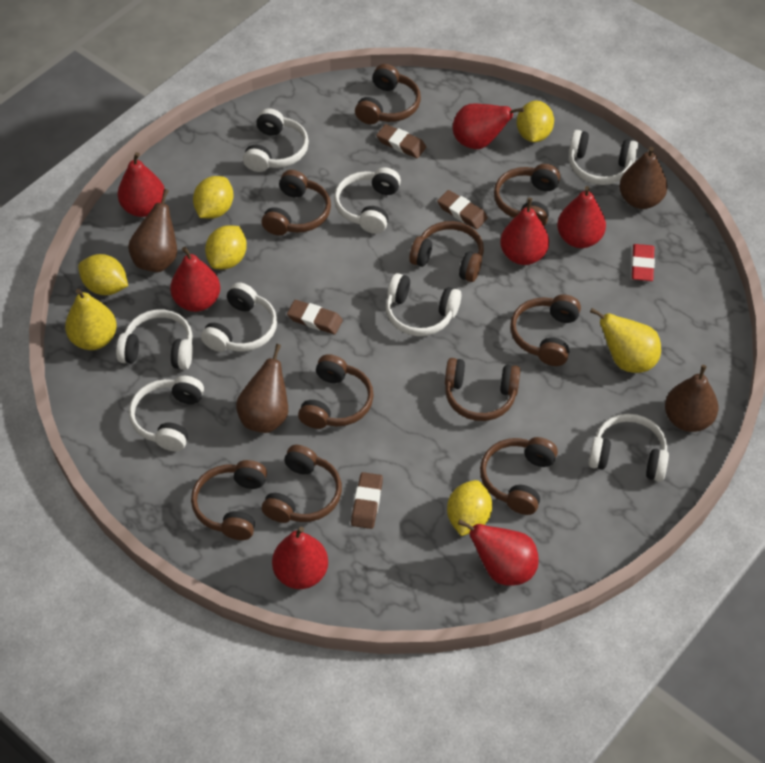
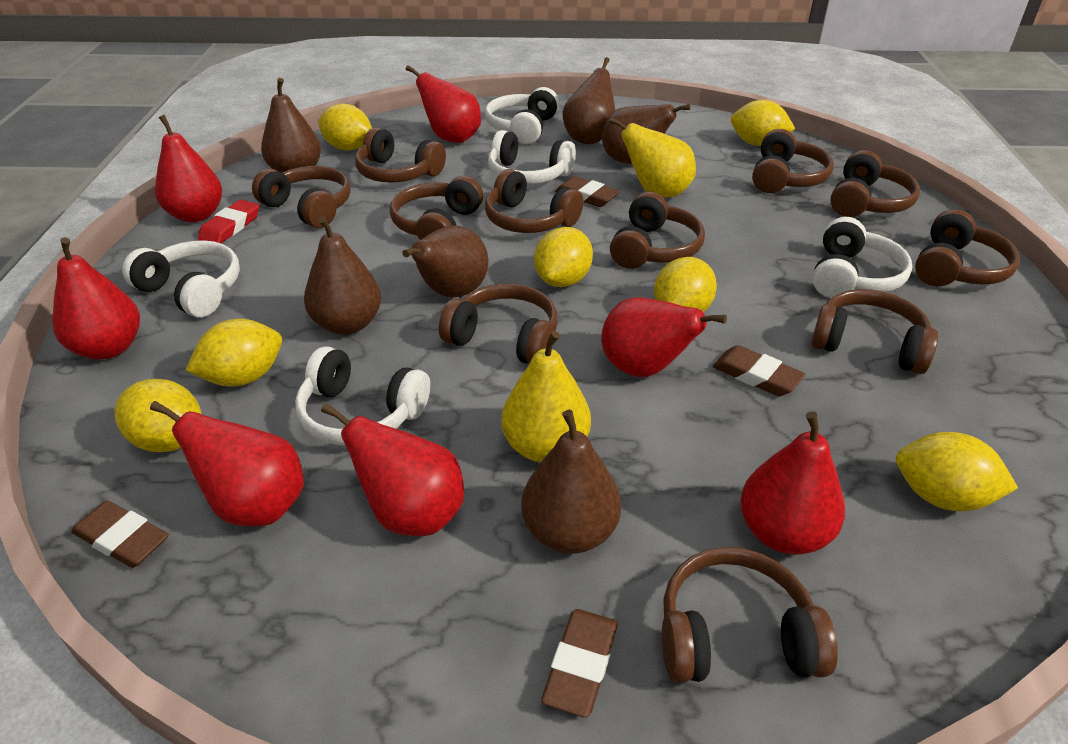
brown headphones: [191,460,267,540] [262,170,331,235] [262,445,342,523] [298,354,374,429] [355,64,421,124] [409,221,484,282] [445,358,520,421] [480,437,558,515] [494,164,560,226] [510,294,581,366] = 10 -> [252,166,351,228] [355,127,446,183] [390,176,483,240] [439,284,558,364] [485,169,583,233] [610,192,705,269] [662,547,838,683] [752,129,834,193] [811,289,938,374] [830,150,920,217] [915,209,1020,286] = 11
brown pear: [128,189,177,272] [236,344,288,433] [619,147,667,209] [665,365,719,432] = 4 -> [261,78,321,173] [304,216,381,335] [403,226,488,298] [521,410,621,554] [562,57,615,144] [602,104,690,164] = 6
white headphones: [116,310,193,370] [129,376,204,451] [201,282,277,352] [243,108,309,172] [334,167,401,234] [386,273,461,336] [569,130,638,185] [588,414,669,482] = 8 -> [122,240,240,317] [295,346,430,445] [485,87,559,144] [488,130,576,184] [812,217,912,298] = 5
yellow lemon: [78,254,128,295] [193,176,233,219] [205,225,247,269] [447,480,492,536] [517,101,554,142] = 5 -> [114,379,202,452] [185,319,282,387] [318,103,372,150] [534,227,593,287] [654,257,717,312] [731,100,795,146] [896,432,1018,511] = 7

